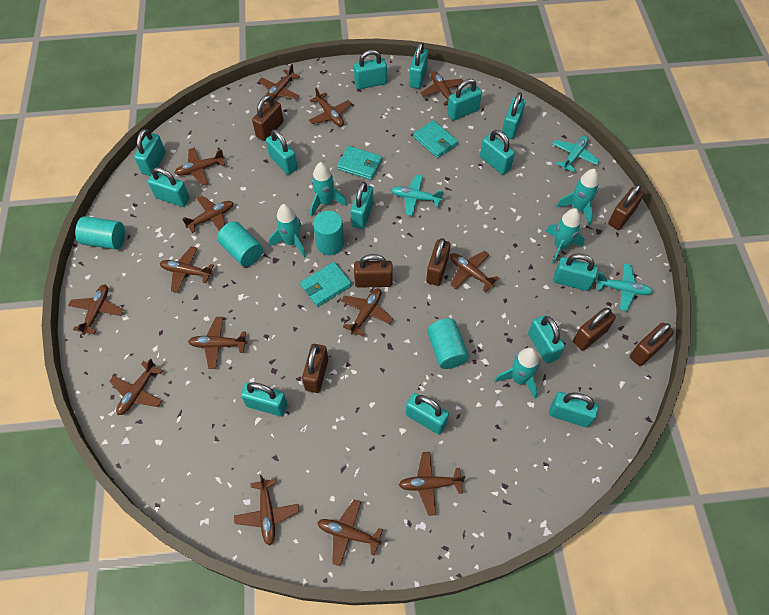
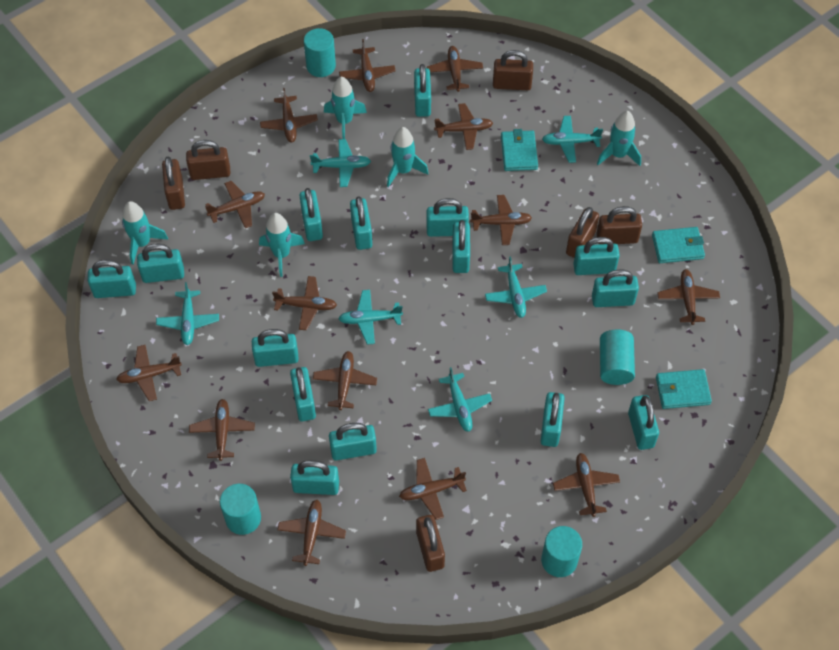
brown padlock: [252,95,284,141] [302,344,328,393] [354,254,393,288] [426,238,451,286] [573,308,616,350] [608,185,644,230] [630,323,674,366] = 7 -> [162,157,185,210] [186,140,231,180] [416,515,445,572] [493,50,533,90] [566,207,599,258] [596,206,642,244] = 6
turquoise padlock: [134,129,166,176] [148,167,190,207] [241,382,288,416] [266,130,297,175] [350,182,374,229] [354,50,387,89] [406,393,449,434] [409,42,428,89] [447,79,482,121] [480,130,515,175] [502,92,526,139] [528,315,565,364] [549,392,599,427] [553,253,598,291] = 14 -> [88,260,136,298] [137,244,184,283] [252,329,299,367] [290,367,316,421] [290,460,339,495] [299,188,323,241] [329,423,377,461] [350,196,372,250] [414,64,431,117] [426,198,469,237] [453,220,470,273] [541,392,564,447] [573,237,620,275] [592,269,639,307] [628,395,659,450] = 15
turquoise plane: [391,175,443,216] [553,136,600,172] [595,263,653,311] = 3 -> [156,282,219,345] [310,139,371,187] [338,290,403,345] [428,367,492,432] [485,256,547,318] [542,116,603,163] = 6

